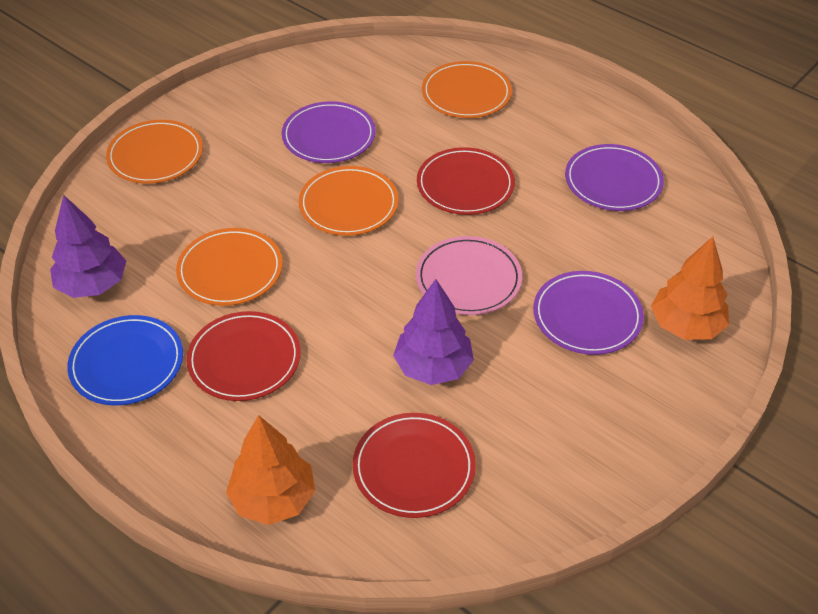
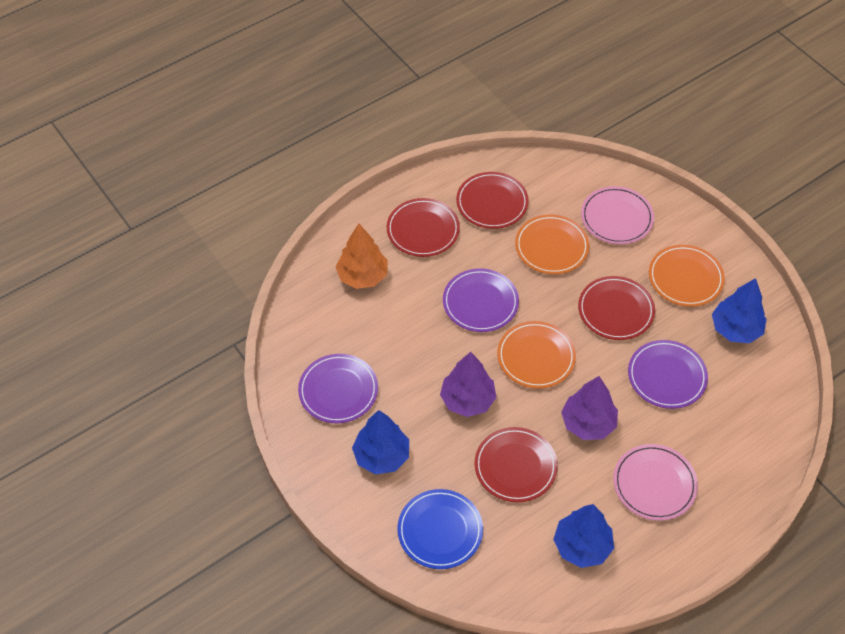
blue tree: none = 0 -> [352,410,409,474] [553,504,614,568] [712,278,766,343] = 3
orange plate: [106,120,203,184] [176,228,283,306] [299,166,399,236] [422,61,512,118] = 4 -> [497,321,576,389] [515,214,589,274] [649,245,725,307] = 3
orange tree: [226,415,315,525] [651,237,729,340] = 2 -> [336,224,388,289] = 1
pink plate: [416,236,522,315] = 1 -> [581,186,654,244] [613,444,698,521] = 2
red plate: [186,311,301,401] [353,413,476,518] [417,147,515,215] = 3 -> [387,198,460,257] [456,172,529,229] [474,427,558,502] [578,276,655,340] = 4

